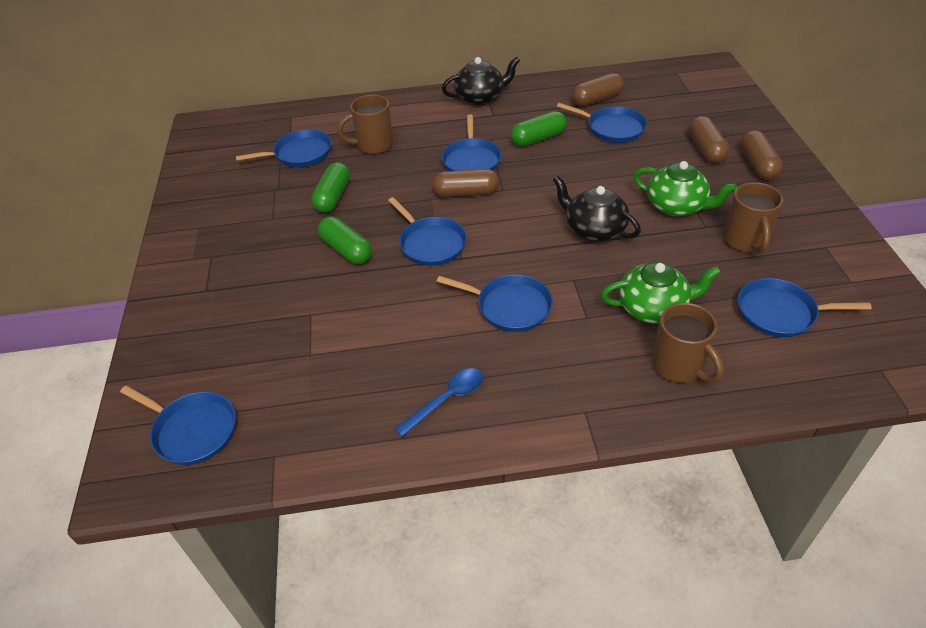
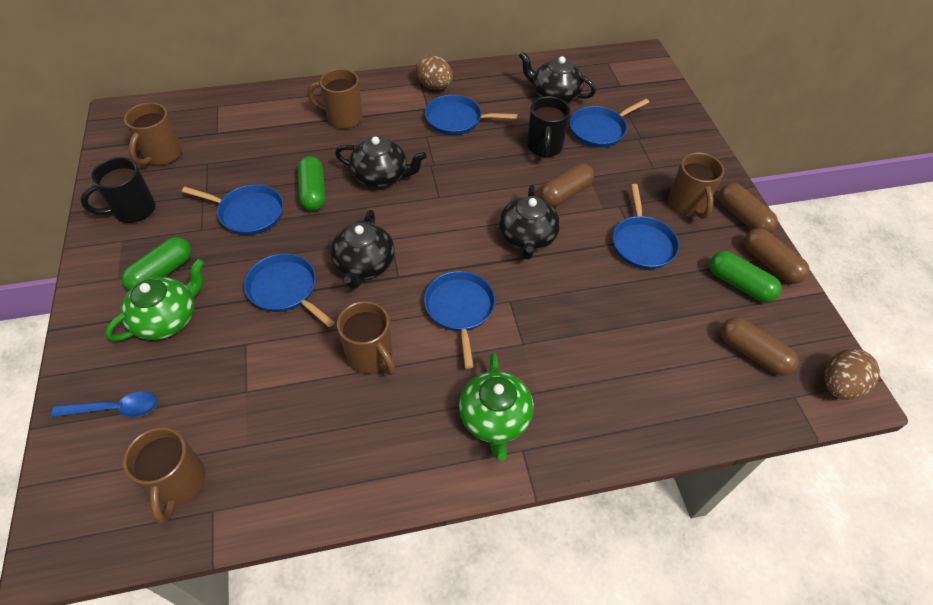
black mug: none = 0 -> [80,157,156,223] [527,96,571,158] = 2
black teapot: [442,57,520,105] [553,176,641,242] = 2 -> [330,210,395,289] [335,136,427,188] [499,185,560,259] [519,52,596,103] = 4
blue pan: [120,386,236,465] [236,130,331,167] [388,197,467,266] [437,274,553,332] [442,114,501,171] [557,103,647,143] [738,278,872,337] = 7 -> [182,185,283,235] [244,253,335,327] [424,271,495,369] [425,95,517,135] [570,99,649,148] [613,184,679,269] = 6
brown egg: none = 0 -> [416,54,453,90] [824,349,880,400] = 2
brown mug: [337,95,393,154] [652,303,724,383] [723,182,784,254] = 3 -> [123,427,205,524] [124,102,182,165] [307,68,363,129] [337,301,396,375] [668,152,724,219] = 5

